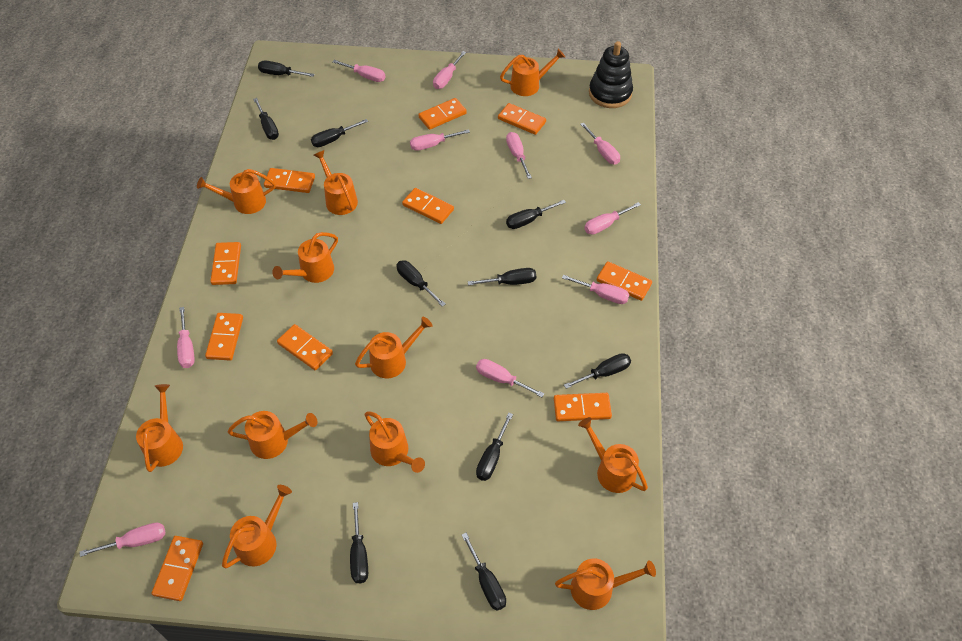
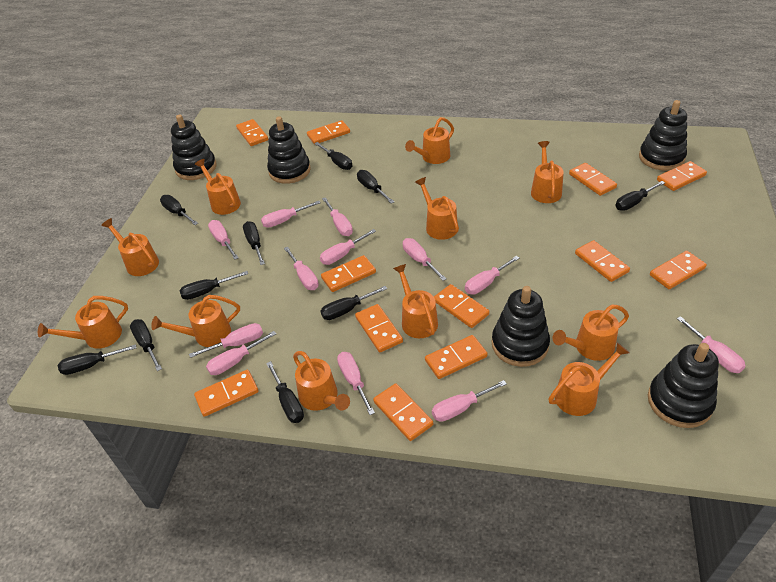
black stacking toy: [589,41,633,108] = 1 -> [171,115,216,180] [267,116,311,184] [492,286,550,367] [639,100,687,171] [648,343,719,428] = 5
orange domino: [152,536,203,601] [205,313,243,361] [210,242,241,285] [264,168,315,193] [277,324,333,370] [402,188,454,224] [418,98,467,130] [498,103,546,135] [554,393,612,421] [597,261,652,301] = 10 -> [194,370,258,417] [236,119,268,146] [307,120,350,144] [321,255,376,292] [355,304,403,352] [373,383,433,441] [425,335,488,379] [434,284,489,328] [569,163,617,196] [575,240,630,282] [650,251,707,289] [657,161,707,191] = 12
pink screwdriver: [79,523,165,557] [177,307,195,368] [333,60,386,82] [410,129,470,151] [433,51,466,89] [476,359,544,397] [506,132,532,179] [562,275,629,304] [580,123,620,164] [584,202,641,235] = 10 -> [189,323,263,358] [206,331,276,375] [208,220,239,259] [261,201,321,228] [284,247,319,290] [320,229,376,265] [322,197,353,236] [337,352,375,415] [403,238,447,281] [432,380,507,422] [465,256,519,294] [677,316,746,373] = 12

